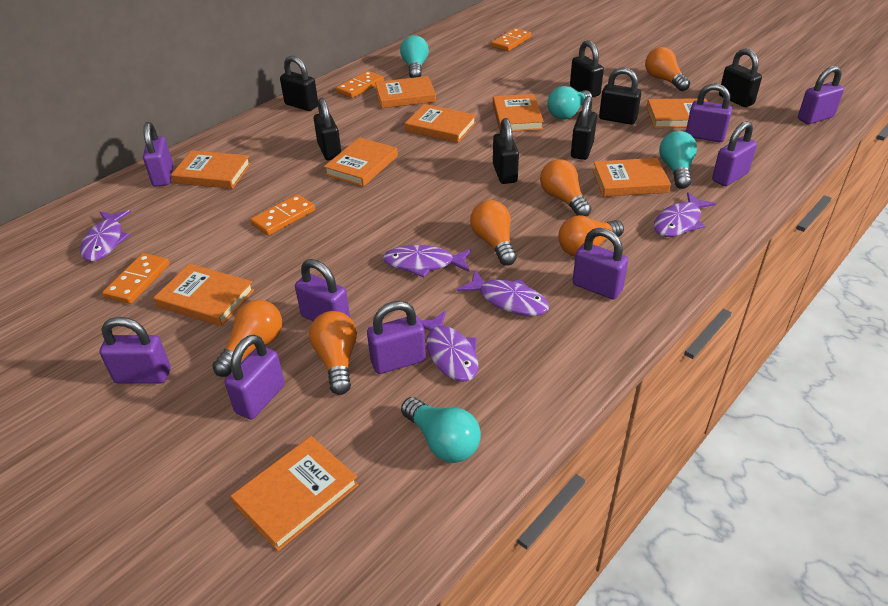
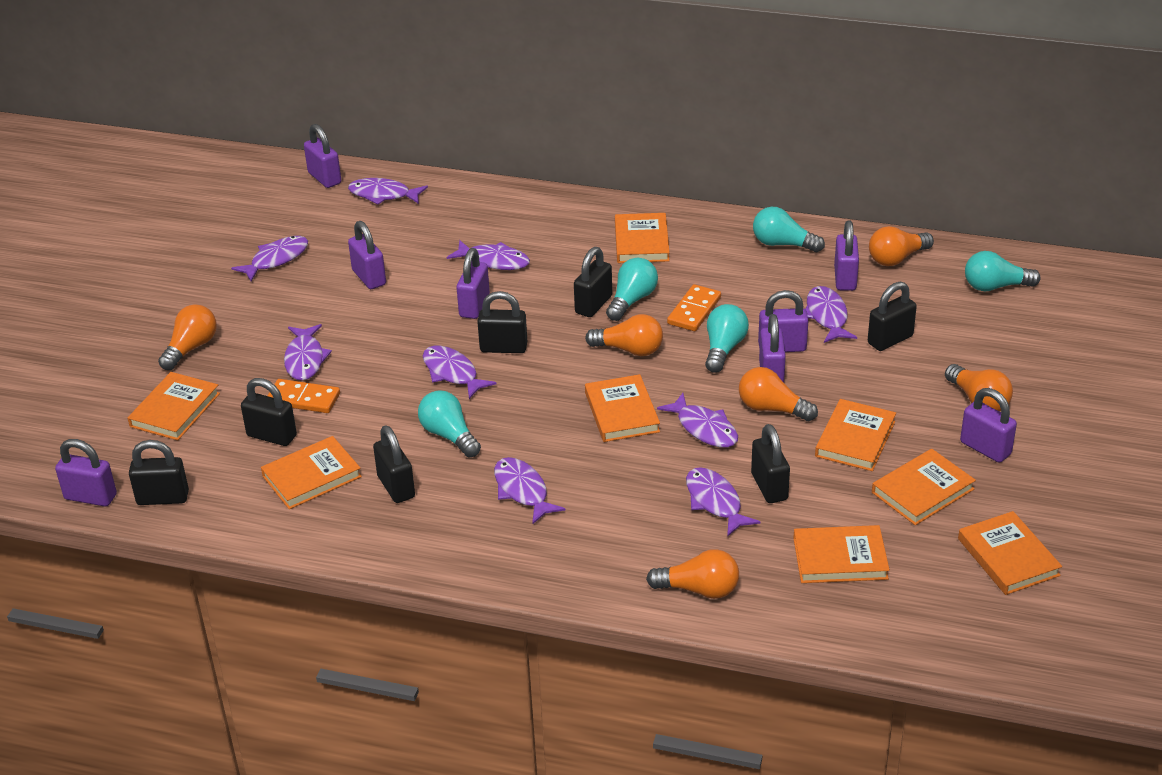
orange book: [154,264,254,326] [171,150,251,189] [230,436,358,551] [324,137,398,187] [375,76,436,108] [405,104,476,143] [493,94,544,132] [593,158,671,197] [647,98,707,128] = 9 -> [128,372,220,441] [261,436,362,509] [585,374,660,442] [615,213,670,263] [793,525,890,583] [815,399,896,471] [872,449,976,525] [958,511,1062,595] = 8
orange domino: [102,253,170,304] [250,194,315,236] [336,71,384,98] [491,28,532,51] = 4 -> [268,379,340,413] [667,284,721,331] = 2
purple fish: [80,210,131,262] [383,245,471,278] [420,310,478,382] [457,270,549,316] [654,192,716,237] = 5 -> [231,236,308,282] [284,324,332,381] [348,178,428,205] [423,346,496,399] [447,240,530,270] [494,457,566,524] [657,393,738,448] [686,467,760,537] [806,286,857,343] = 9
purple padlock: [99,317,171,384] [143,122,173,187] [225,335,285,419] [295,259,350,321] [367,301,426,374] [572,228,628,300] [686,84,732,142] [712,121,757,186] [798,66,844,124] = 9 -> [55,439,117,507] [304,124,341,188] [348,221,386,289] [457,248,490,319] [758,290,809,352] [759,314,786,382] [834,221,859,291] [960,388,1017,463] = 8
turquoise light bulb: [400,35,429,78] [401,397,481,463] [547,86,592,120] [659,131,697,189] = 4 -> [418,390,481,457] [606,258,658,321] [705,304,749,373] [753,207,825,252] [965,251,1040,291] = 5

